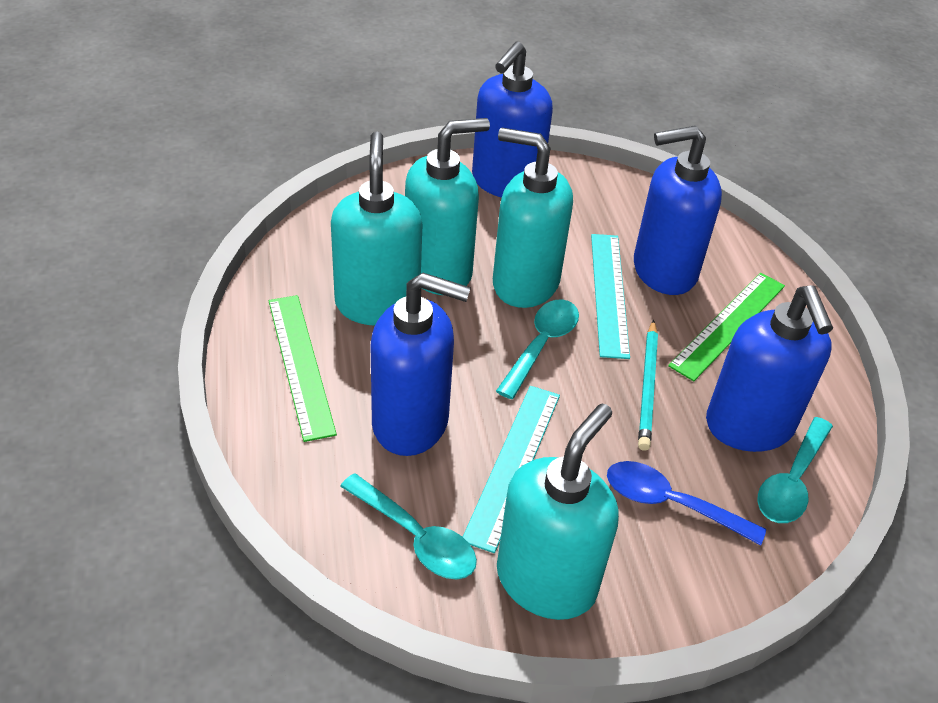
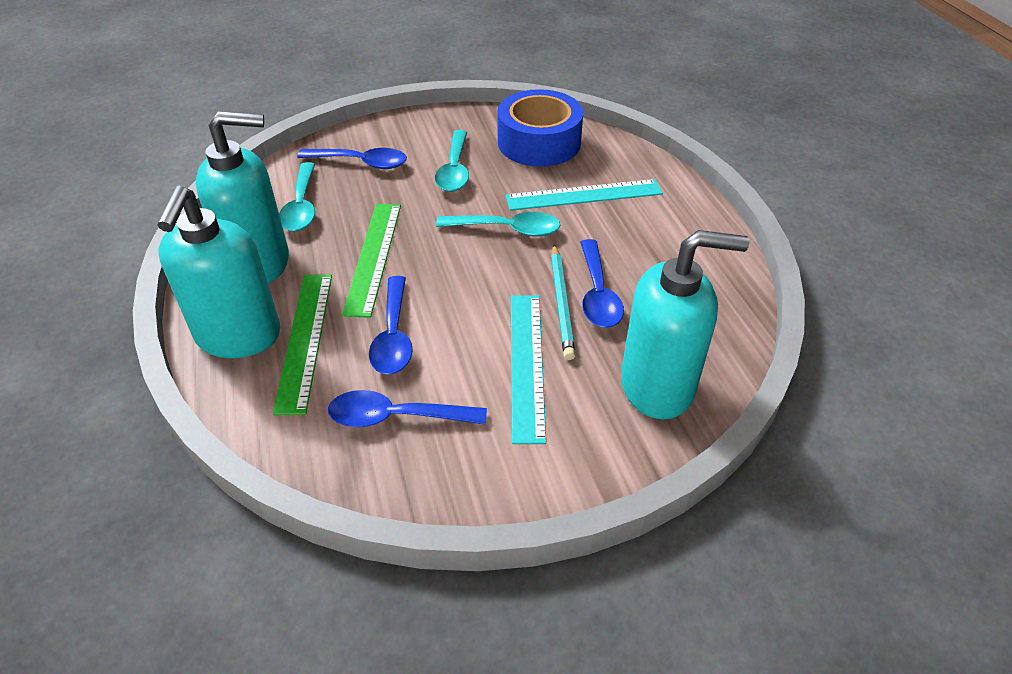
blue soap dispenser: [371,273,471,456] [472,42,553,198] [634,125,722,295] [706,285,833,452] = 4 -> none = 0
blue spoon: [607,461,766,546] = 1 -> [297,148,407,169] [328,390,487,427] [369,276,413,375] [580,239,624,328] = 4
blue tape: none = 0 -> [497,89,583,167] = 1
turquoise soap dispenser: [331,132,422,325] [405,118,490,295] [493,128,573,308] [497,404,619,620] = 4 -> [157,186,280,358] [196,111,289,284] [621,230,749,419] = 3

